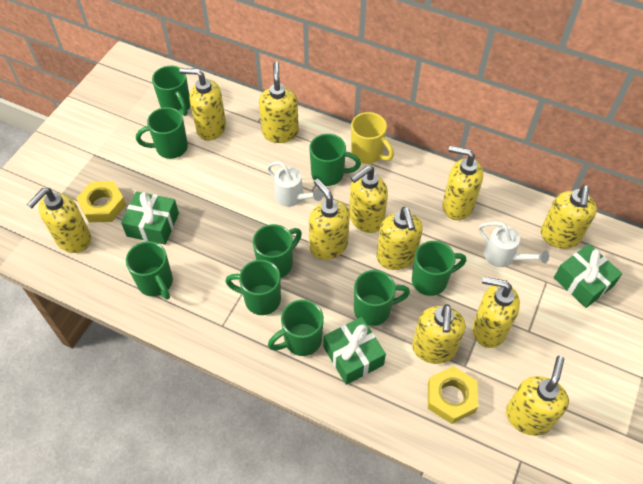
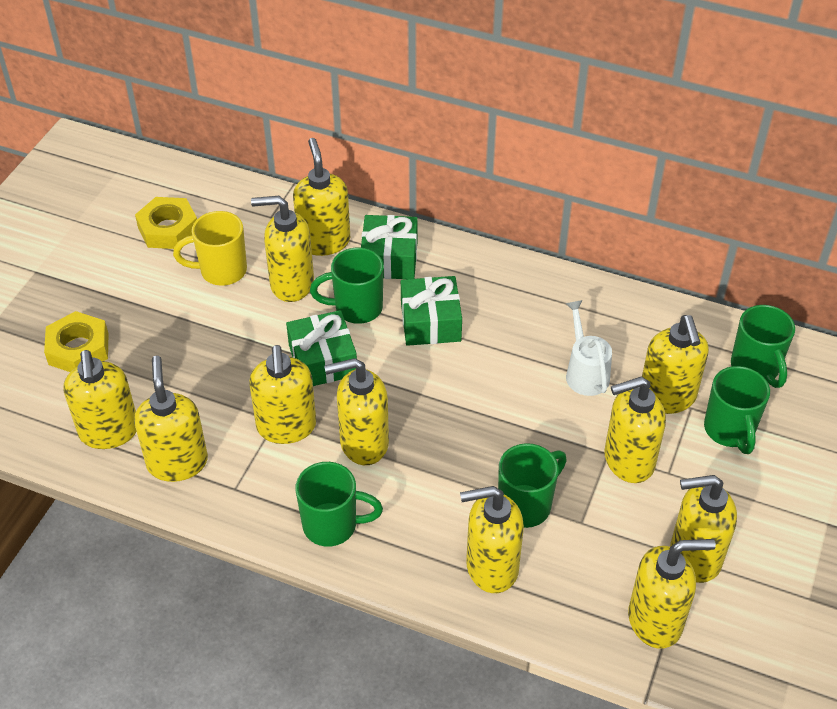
green mug: [126,241,173,299] [136,107,188,159] [152,66,191,116] [225,260,281,315] [253,224,302,278] [268,300,324,356] [310,134,361,186] [354,270,410,326] [412,241,466,296] = 9 -> [295,462,383,547] [310,248,384,324] [498,443,567,528] [704,366,770,454] [731,305,795,388] = 5
white watering can: [267,161,323,207] [478,222,549,267] = 2 -> [565,300,612,396] = 1

